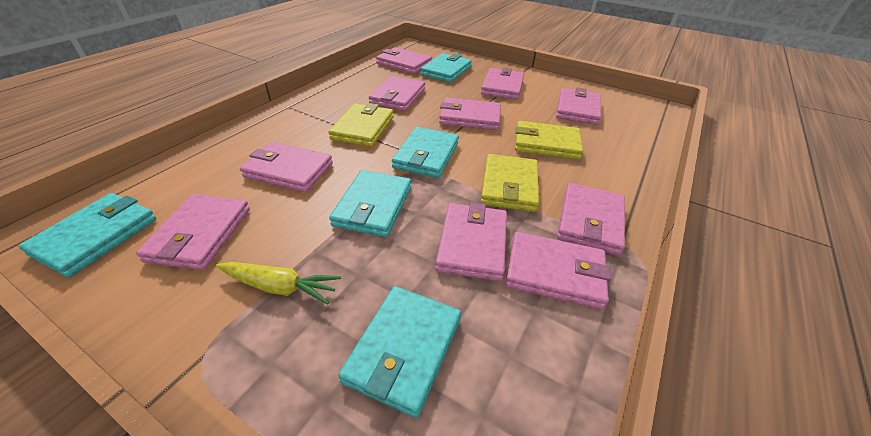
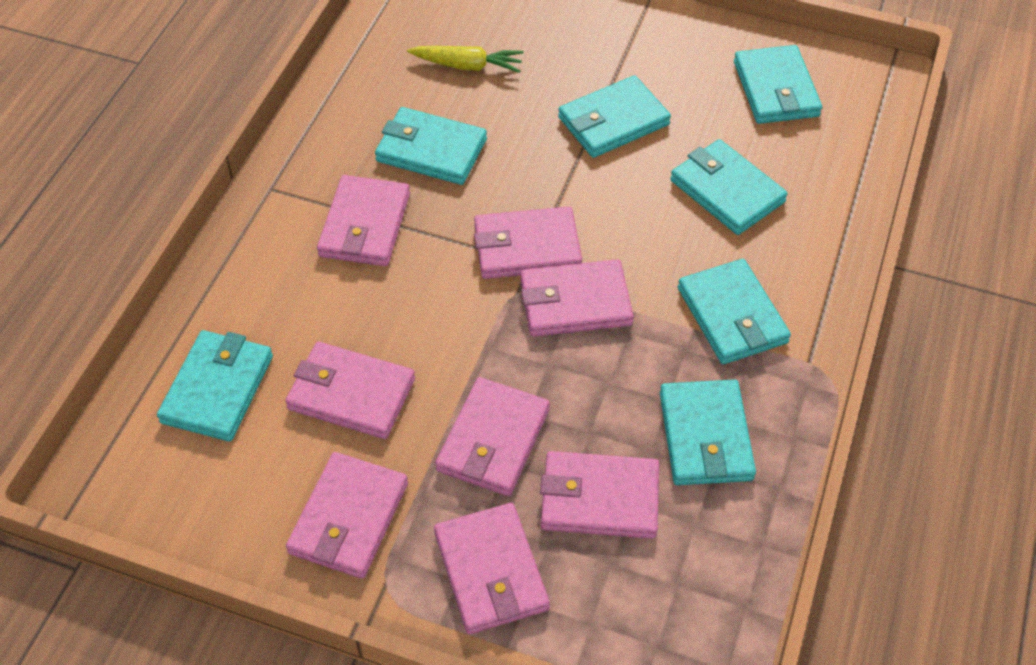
pink wallet: [136,194,250,270] [240,142,333,192] [369,76,425,111] [376,47,432,74] [435,202,507,281] [439,98,501,130] [481,67,524,100] [505,232,611,309] [556,88,601,125] [557,183,625,255] = 10 -> [285,342,415,439] [286,452,408,579] [317,175,410,266] [434,503,550,634] [435,377,550,496] [474,207,582,279] [520,259,634,336] [540,451,659,539] = 8
turquoise wallet: [19,193,156,277] [329,170,411,237] [339,286,461,418] [392,127,459,178] [420,53,472,83] = 5 -> [157,330,273,442] [375,107,487,185] [558,75,671,158] [660,379,756,485] [670,139,788,235] [678,259,791,364] [734,45,822,124] = 7
yellow wallet: [328,103,393,147] [481,154,539,212] [515,121,583,160] = 3 -> none = 0

